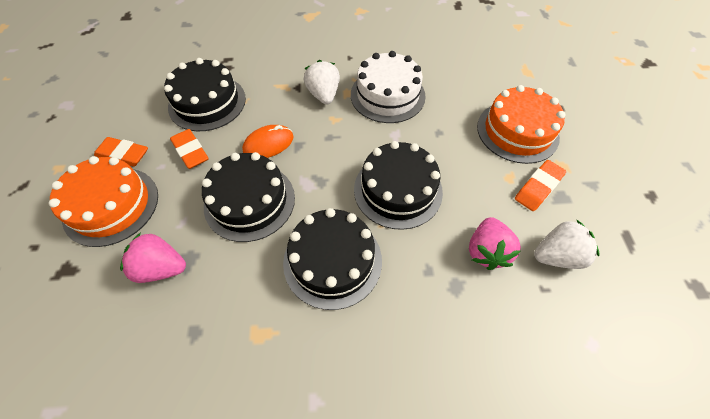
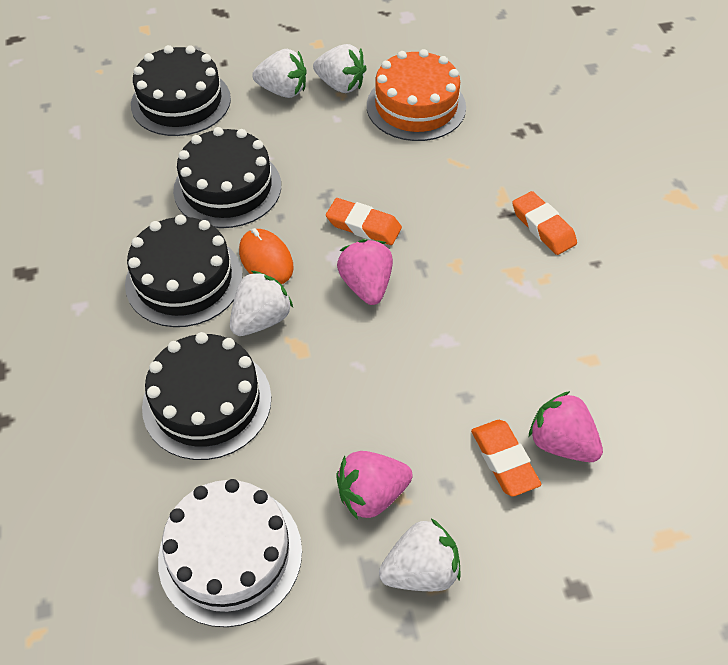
orange cake: [49,156,158,247] [477,85,565,164] = 2 -> [367,49,466,141] = 1
pink strawberry: [120,232,186,283] [469,217,521,270] = 2 -> [336,451,413,520] [337,239,393,305] [529,391,603,462] = 3
white strawberry: [303,60,340,105] [534,219,600,269] = 2 -> [230,271,293,336] [252,49,306,98] [313,44,367,93] [379,518,461,591] = 4

